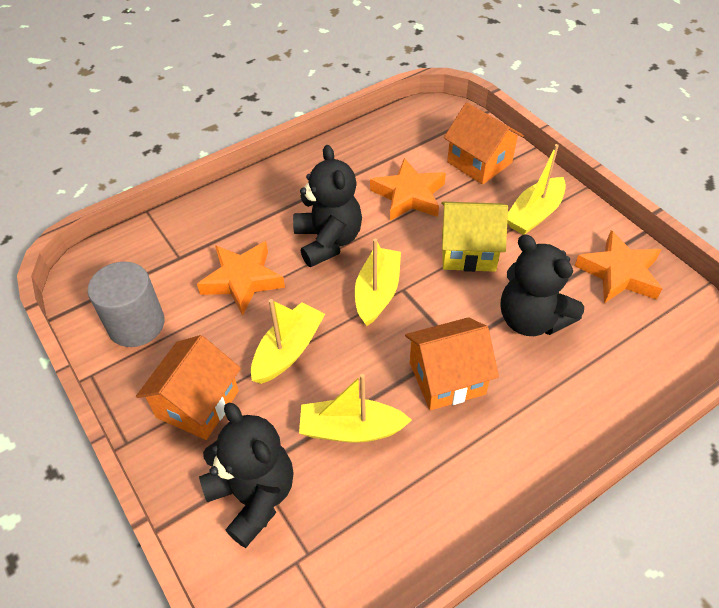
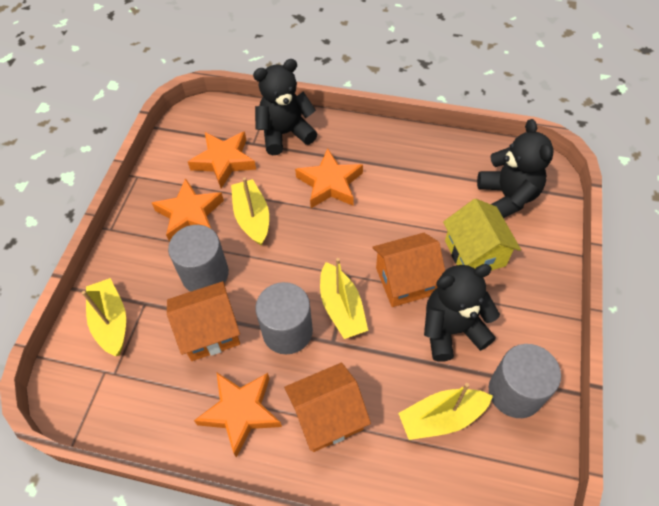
grey cylinder: [88,262,165,347] = 1 -> [168,225,229,292] [255,282,313,354] [489,344,561,418] = 3
orange star: [197,241,285,316] [370,158,446,221] [575,230,662,303] = 3 -> [152,178,224,242] [188,131,256,188] [194,373,282,458] [295,148,363,208] = 4

